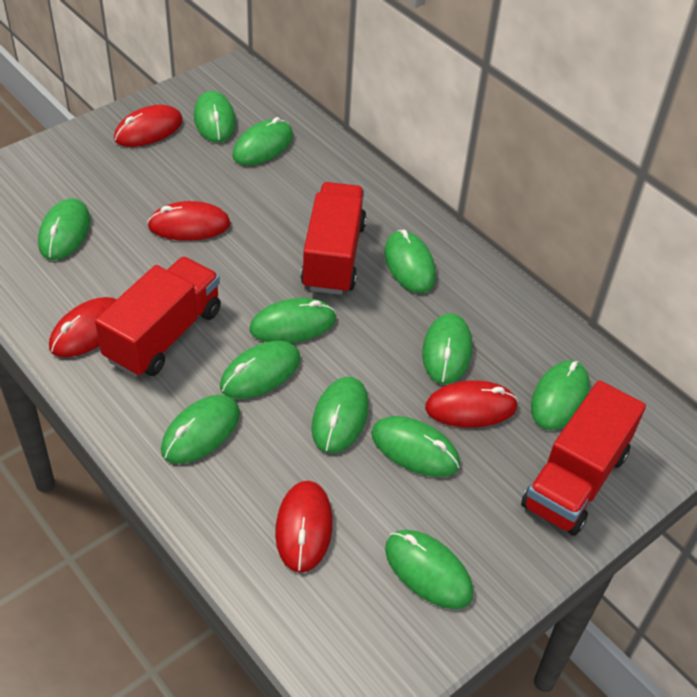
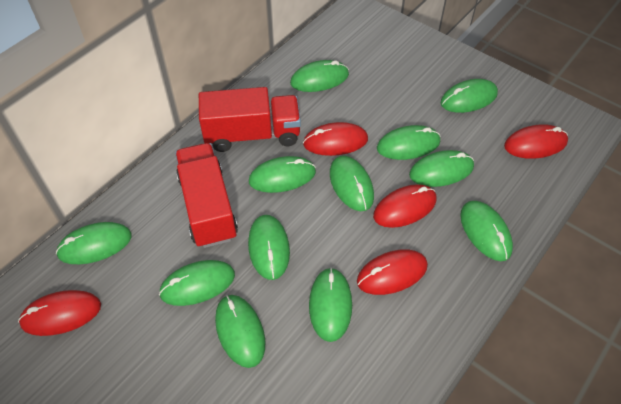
red truck: [95,257,221,377] [301,182,367,295] [521,380,646,536] = 3 -> [175,143,238,248] [199,87,301,152] = 2

